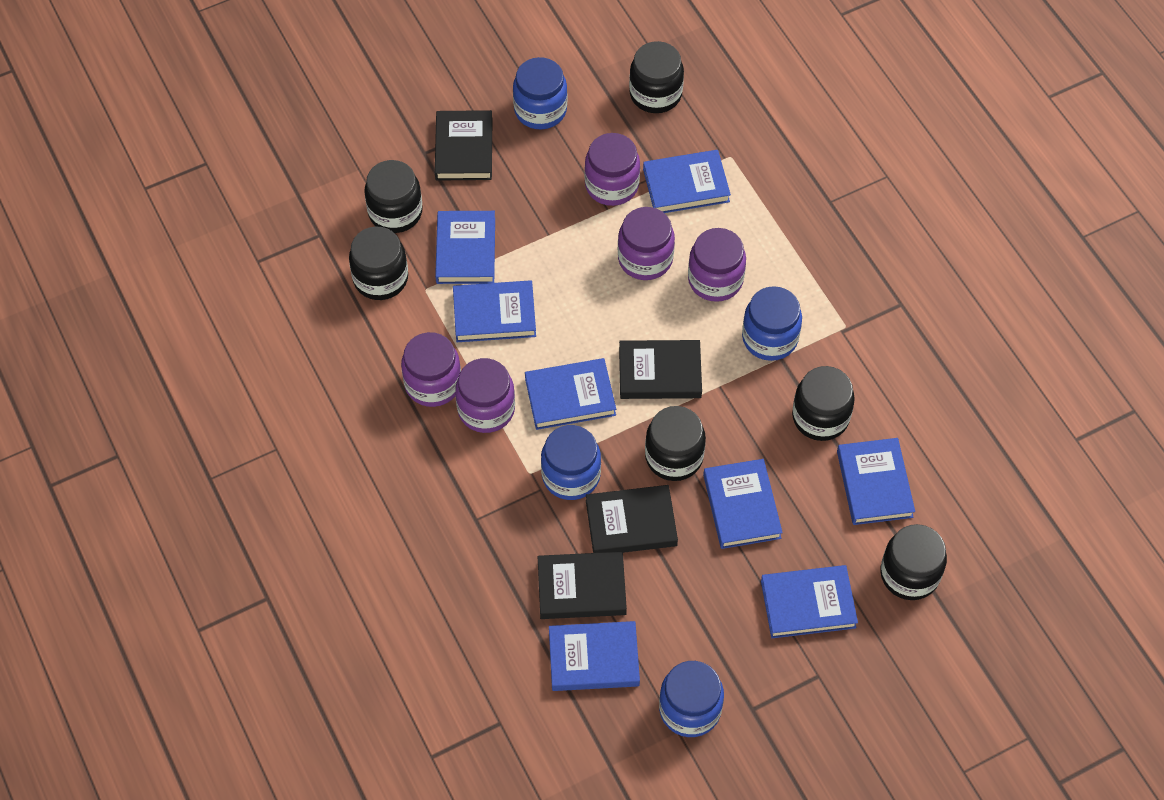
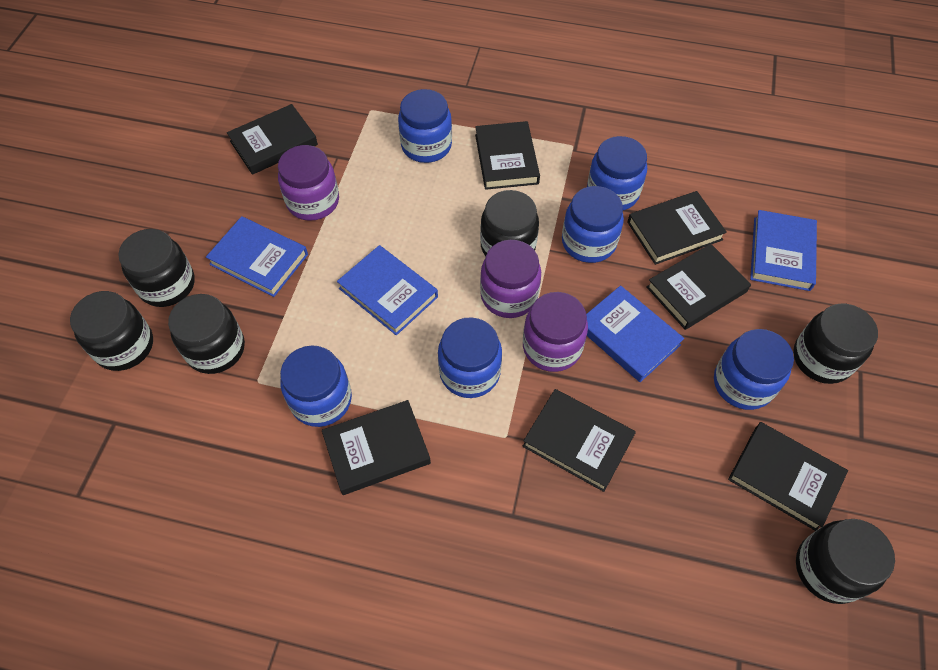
black book: [435,110,493,181] [537,552,627,619] [586,485,678,553] [619,340,702,399] = 4 -> [227,104,318,175] [322,400,431,495] [475,121,540,190] [523,389,636,492] [627,191,727,265] [647,244,751,330] [728,422,848,531] = 7
blue book: [435,211,495,284] [453,280,536,342] [525,358,616,430] [549,621,640,691] [643,150,731,213] [703,459,783,549] [761,565,858,638] [837,438,915,525] = 8 -> [206,216,308,297] [337,245,438,335] [586,285,684,382] [750,210,817,291] = 4
blue jar: [513,57,567,129] [541,425,601,500] [659,661,724,737] [742,286,802,361] = 4 -> [280,345,352,427] [398,89,452,163] [438,317,502,398] [562,186,624,263] [587,136,647,210] [714,329,794,410] = 6
purple jar: [401,332,461,407] [455,358,515,433] [584,133,640,206] [618,207,675,280] [688,228,746,302] = 5 -> [278,145,339,221] [480,240,541,318] [523,292,588,372] = 3

